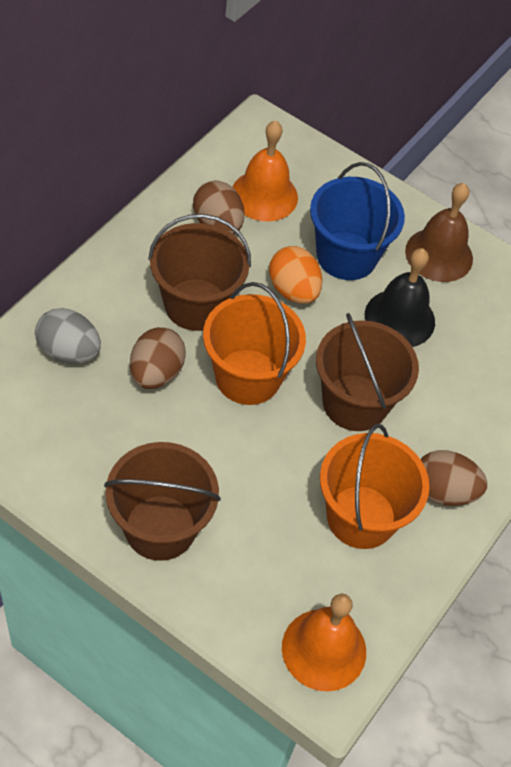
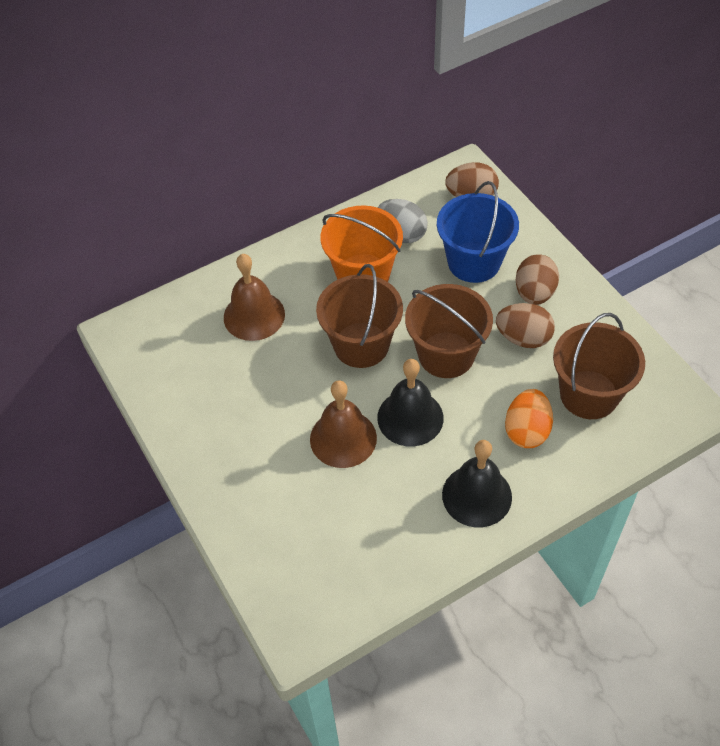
black bell: [365,248,435,347] = 1 -> [377,359,444,447] [442,440,512,527] = 2
brown bell: [405,183,473,282] = 1 -> [224,254,285,341] [310,381,377,468] = 2
orange bell: [232,120,298,222] [282,594,366,691] = 2 -> none = 0
orange bucket: [203,282,306,405] [320,424,429,549] = 2 -> [321,205,403,282] = 1

